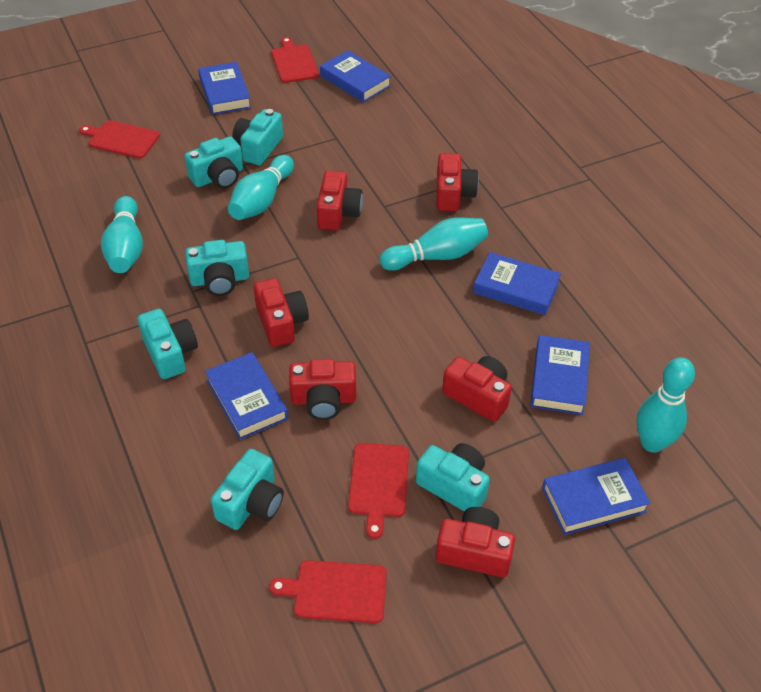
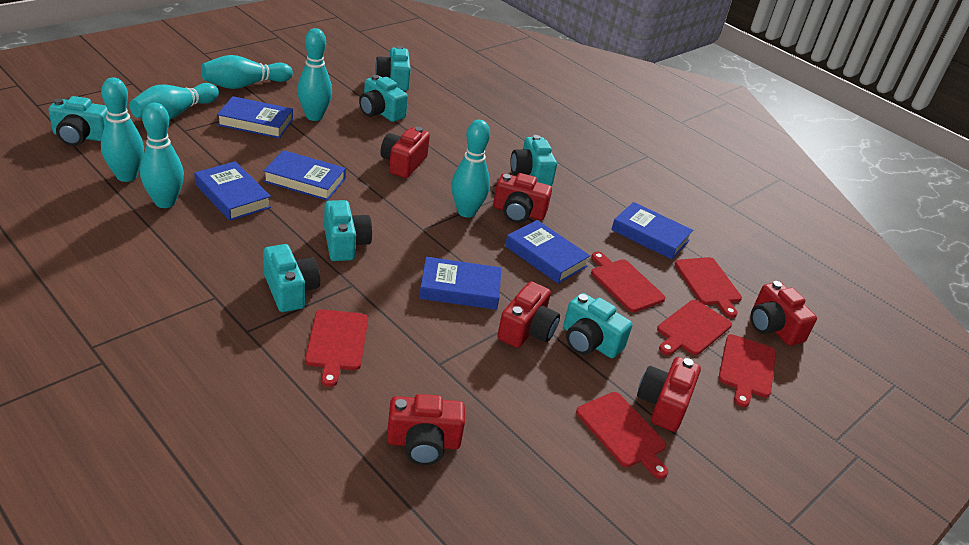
red cutting board: [79,120,160,159] [269,560,387,623] [271,37,319,83] [348,443,409,539] = 4 -> [305,309,368,387] [576,392,668,479] [591,251,666,312] [657,300,732,355] [675,257,742,318] [718,334,776,407] = 6
turquoise bowling pin: [101,196,143,273] [228,155,294,220] [380,218,488,271] [636,357,695,453] = 4 -> [101,78,144,182] [130,83,219,120] [140,103,184,208] [201,55,293,89] [297,28,332,121] [451,120,490,217] = 6
turquoise camera: [137,309,198,379] [184,136,243,189] [185,240,249,296] [211,449,284,530] [232,109,283,165] [416,443,490,511] = 6 -> [48,96,108,146] [263,244,320,312] [324,200,372,261] [359,75,408,122] [375,46,411,91] [510,135,557,186] [563,293,633,358] = 7

